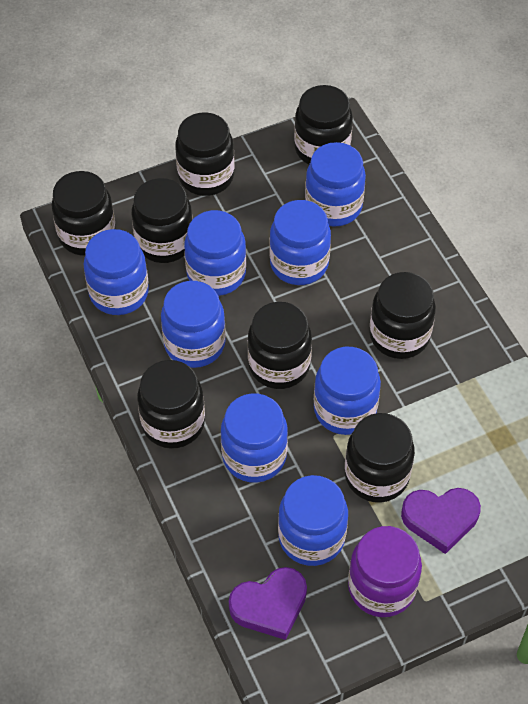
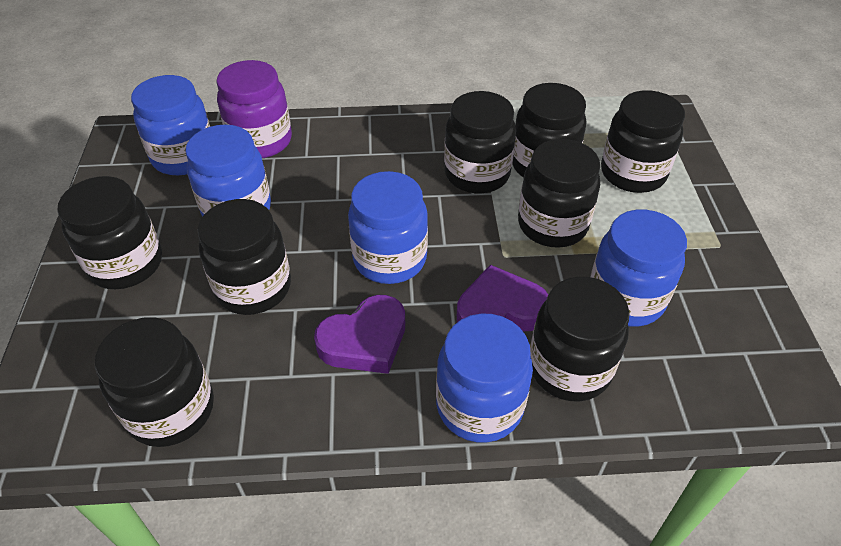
blue jar: [83,229,149,315] [161,281,226,368] [184,210,246,296] [221,394,288,483] [269,200,331,285] [278,475,348,566] [305,142,366,227] [314,347,381,435] = 8 -> [131,75,210,175] [185,124,271,217] [348,171,428,284] [436,314,533,443] [591,210,687,327] = 5

